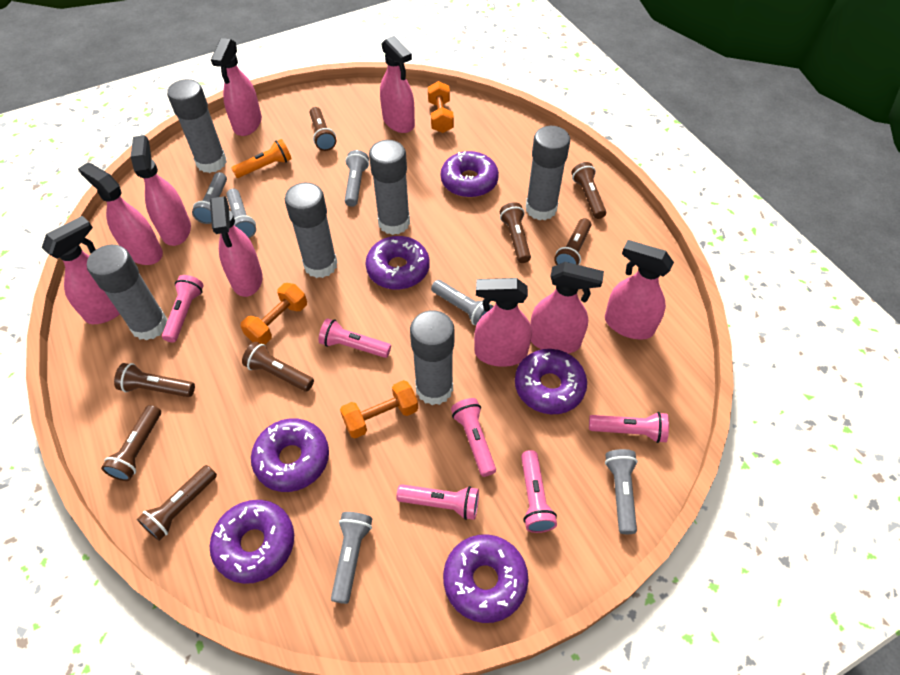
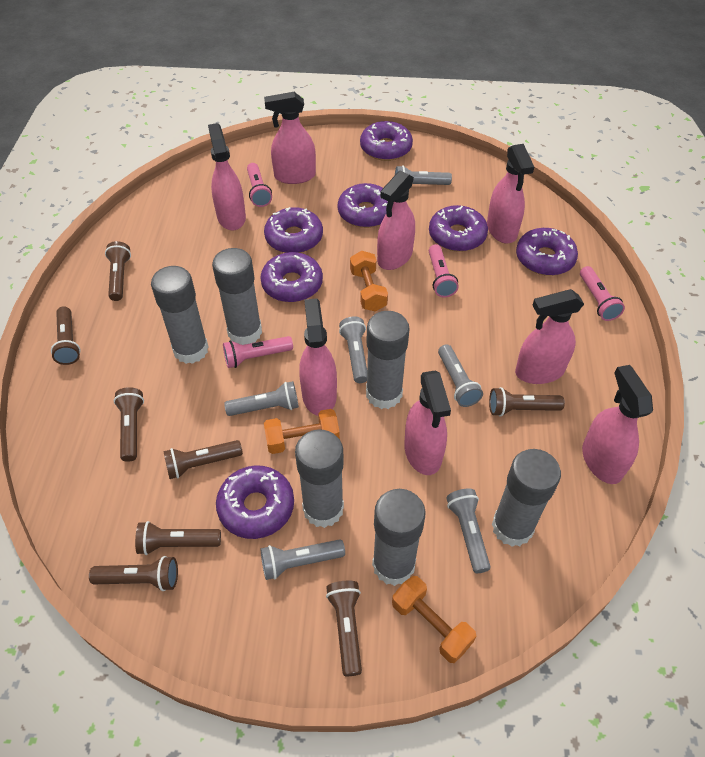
orange flashlight: [231,139,292,178] = 1 -> none = 0
pink flashlight: [162,275,203,343] [318,318,391,358] [396,484,479,520] [451,398,496,477] [521,450,557,533] [589,412,669,443] = 6 -> [223,336,293,368] [247,163,272,207] [429,244,459,297] [580,266,625,321] = 4
pink spray bottle: [42,216,120,324] [78,162,163,265] [131,135,191,246] [210,196,262,297] [211,38,262,136] [380,36,415,133] [474,278,532,367] [530,262,604,354] [605,240,674,340] = 9 -> [208,123,246,230] [264,92,316,184] [299,298,337,416] [377,171,415,270] [404,370,451,475] [487,144,534,244] [515,289,584,384] [582,365,653,484] = 8
purple donut: [210,500,294,584] [251,418,329,492] [365,236,430,290] [441,151,499,198] [443,534,528,623] [515,349,587,414] = 6 -> [216,465,294,539] [260,252,323,302] [264,207,323,253] [338,183,388,228] [360,121,413,161] [429,205,488,252] [516,228,578,276] = 7

